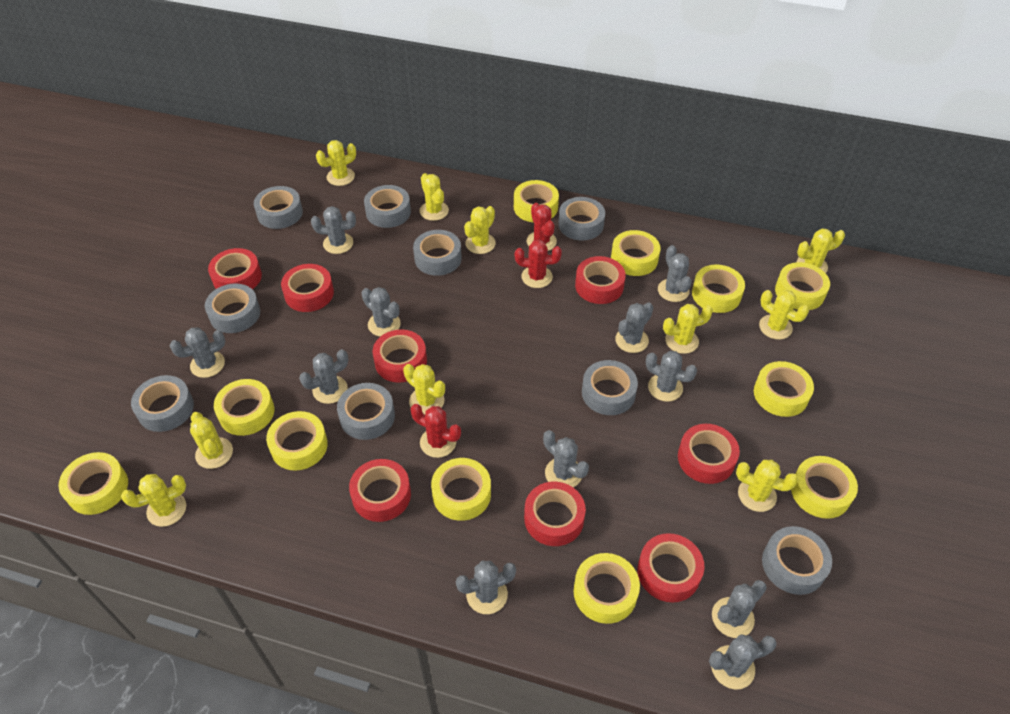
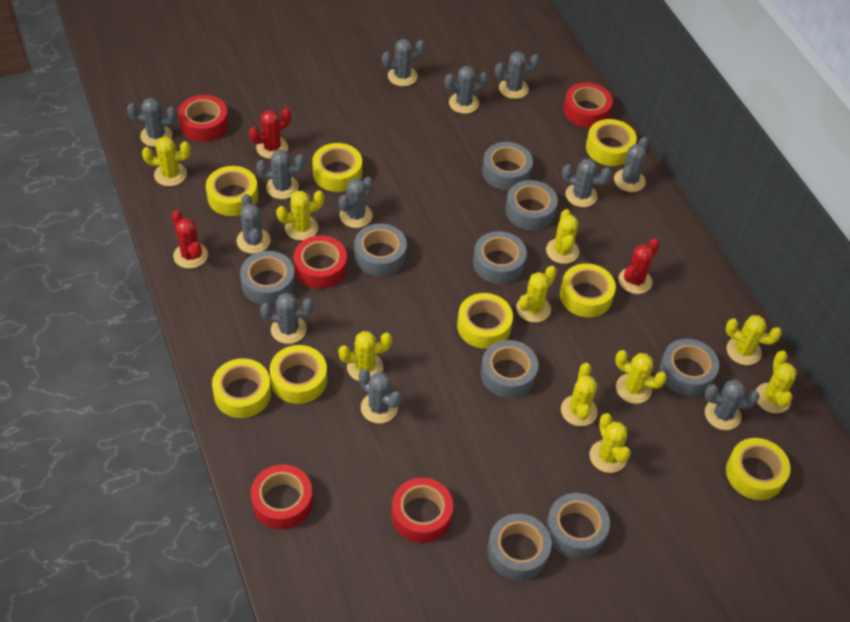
grey cactus: [170,327,225,378] [299,349,348,404] [311,206,356,254] [361,287,401,337] [456,561,516,614] [543,430,589,487] [615,302,653,353] [646,351,697,402] [658,245,692,302] [709,634,777,690] [712,580,767,638] = 11 -> [127,98,176,147] [236,194,271,254] [256,150,305,199] [260,293,314,344] [339,177,373,228] [359,369,402,424] [382,39,425,86] [445,66,488,114] [495,51,540,99] [562,158,611,207] [614,137,649,192] [705,379,760,430] = 12
red tape: [208,248,262,289] [281,264,334,312] [349,459,411,522] [373,329,427,383] [524,482,586,546] [575,256,626,304] [638,533,704,602] [678,424,740,484] = 8 -> [178,95,229,142] [251,464,313,529] [294,235,347,289] [392,478,453,543] [563,82,613,128] = 5
yellow tape: [59,452,128,515] [214,379,274,436] [266,411,328,470] [431,458,491,521] [514,180,559,222] [574,553,640,624] [611,230,661,276] [692,264,745,313] [754,361,814,417] [775,262,830,310] [791,456,858,519] = 11 -> [206,166,258,216] [212,358,271,418] [270,345,327,404] [312,143,362,192] [457,293,513,349] [560,263,616,317] [586,119,637,166] [726,438,790,500] = 8

